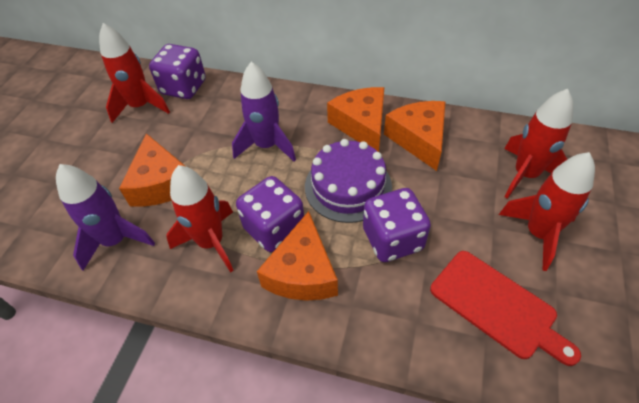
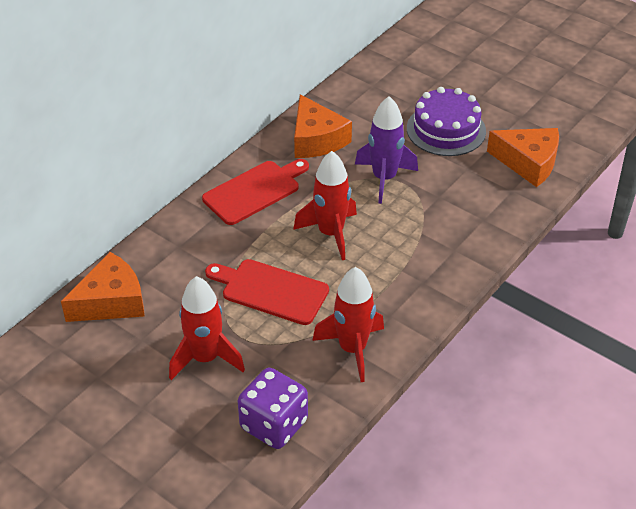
orange cheese: [119,133,185,207] [257,211,338,301] [327,87,385,152] [384,101,446,171] = 4 -> [61,252,145,322] [294,94,352,158] [487,128,559,187] = 3
purple dice: [149,44,206,99] [236,176,304,252] [363,188,431,262] = 3 -> [238,368,308,449] = 1
purple rocket: [56,164,155,270] [232,62,296,162] = 2 -> [355,96,418,204] = 1
red cutting board: [430,251,581,366] = 1 -> [202,159,309,225] [205,259,329,325] = 2
red rocket: [99,23,170,123] [166,165,234,273] [499,152,595,271] [504,89,573,199] = 4 -> [169,276,245,380] [293,151,357,260] [312,267,384,382] = 3

